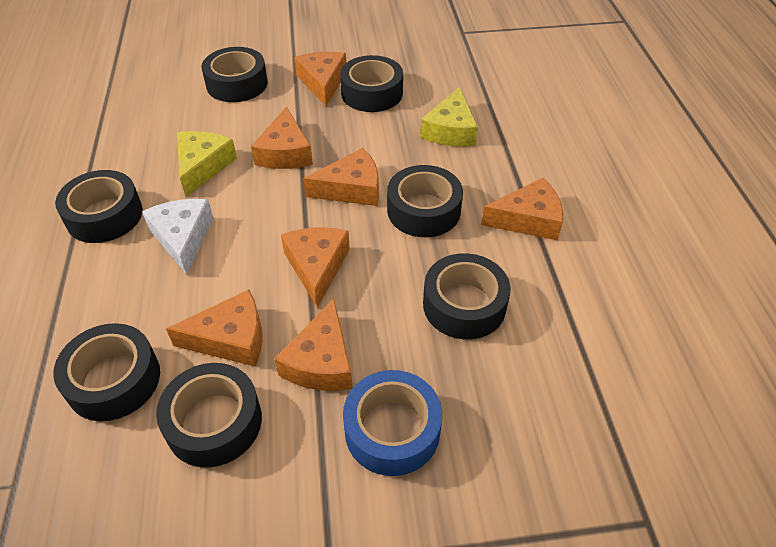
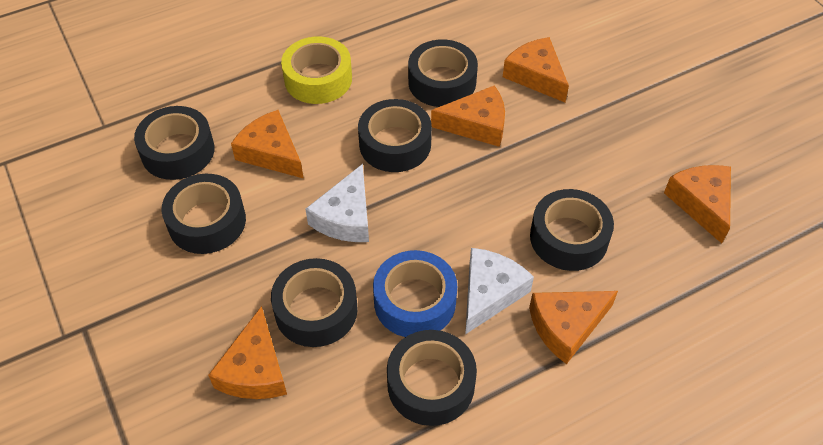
orange cheese: [166,290,262,367] [251,106,313,169] [275,298,352,391] [281,227,350,308] [294,52,346,106] [303,148,379,206] [481,178,563,240] = 7 -> [208,306,287,399] [231,110,304,179] [431,85,505,147] [503,37,569,102] [529,291,618,364] [664,165,731,244] = 6
white cheese: [142,199,213,275] = 1 -> [306,164,369,242] [465,248,534,334] = 2
yellow cheese: [177,131,237,197] [420,87,478,147] = 2 -> none = 0
yellow tape: none = 0 -> [281,36,352,104] = 1

